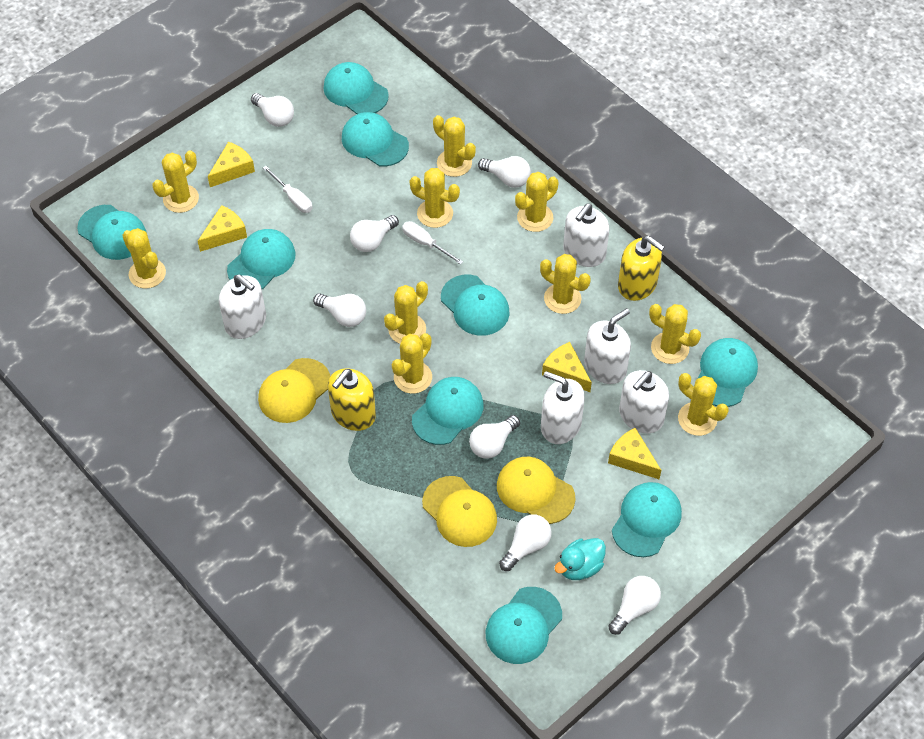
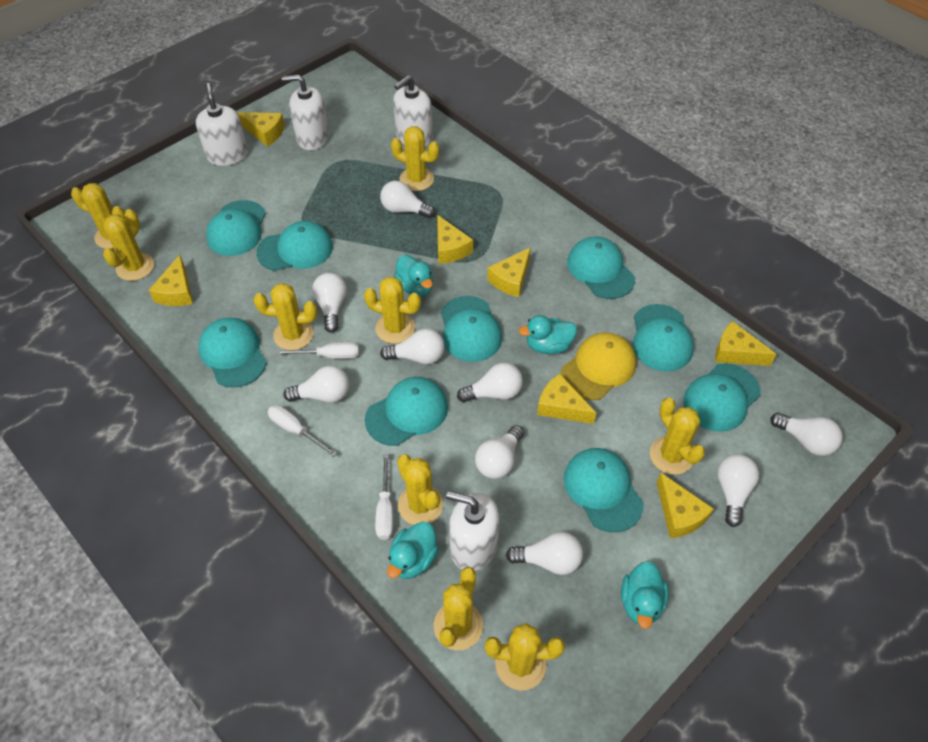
turquoise duck: [554,538,606,580] = 1 -> [387,522,439,579] [394,254,433,296] [519,315,577,354] [621,561,669,629] = 4
white light bulb: [251,93,294,127] [313,293,366,327] [350,215,399,252] [469,415,520,459] [478,156,531,188] [499,514,552,571] [608,576,661,635] = 7 -> [283,366,349,403] [312,273,347,333] [380,181,435,218] [380,328,445,364] [457,363,523,402] [475,425,524,479] [506,532,583,575] [717,454,759,527] [771,412,843,456] = 9
white screwdriver: [263,166,313,213] [402,221,463,265] = 2 -> [267,405,337,457] [276,342,359,359] [375,454,393,540] = 3
white soap dispenser: [219,275,266,339] [541,371,585,444] [563,204,610,267] [584,308,631,384] [619,370,669,433] = 5 -> [196,83,248,166] [282,75,329,150] [393,75,433,147] [446,491,499,571] = 4
yellow cactus: [122,228,166,288] [153,150,199,213] [384,281,428,344] [392,333,432,394] [410,168,460,228] [433,115,476,177] [515,172,559,232] [540,254,591,314] [649,304,701,364] [678,373,728,436] = 10 -> [71,183,125,249] [103,209,154,281] [253,283,317,350] [364,276,421,344] [391,126,439,191] [397,455,443,525] [434,567,483,650] [485,623,565,691] [650,398,705,475] = 9
yellow cap: [258,358,330,423] [422,476,497,547] [497,457,576,524] = 3 -> [561,333,636,400] = 1
yellow cheese: [198,205,247,252] [208,142,255,187] [542,342,592,392] [608,428,661,479] = 4 -> [149,255,193,306] [238,112,285,147] [437,215,473,264] [487,247,531,297] [537,374,596,424] [657,473,714,539] [715,321,776,366] = 7
yellow soap dispenser: [328,368,376,431] [618,236,665,301] = 2 -> none = 0

